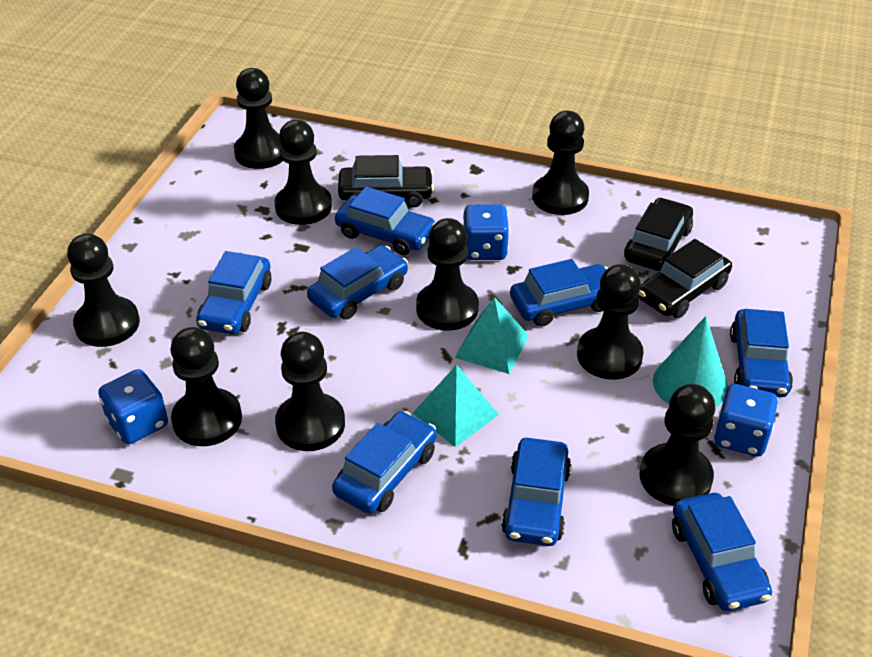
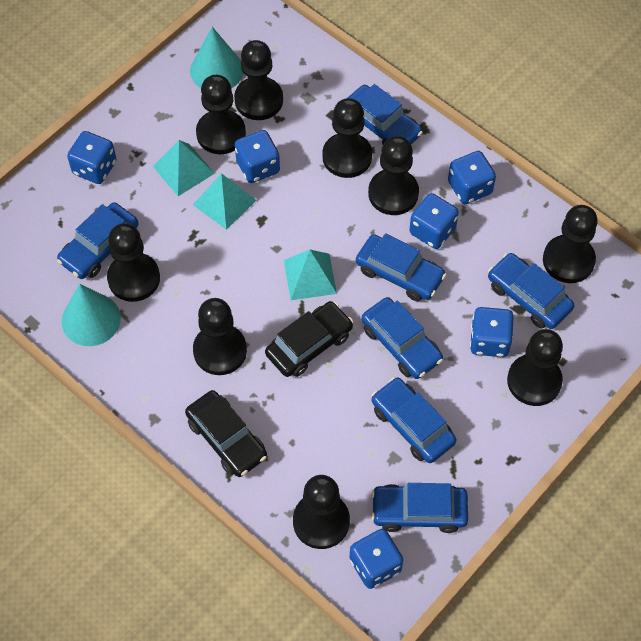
black car: [338,155,434,207] [624,197,693,271] [639,239,732,318] = 3 -> [185,390,267,477] [265,301,353,377] = 2
blue car: [196,251,272,334] [307,245,408,320] [332,411,437,514] [335,187,435,255] [501,438,571,546] [510,259,608,327] [672,493,772,611] [730,309,793,397] = 8 -> [57,202,138,279] [348,84,423,144] [356,233,446,301] [362,297,443,379] [371,483,468,533] [372,377,457,463] [488,253,574,329] = 7
blue dice: [98,369,168,444] [463,204,509,260] [714,384,778,457] = 3 -> [67,131,116,184] [235,130,280,183] [350,529,403,589] [409,193,459,249] [448,151,496,204] [470,307,514,357] = 6
turquoise cone: [653,316,728,408] = 1 -> [62,284,121,346] [190,27,243,88] = 2
turquoise pyramid: [413,364,499,447] [455,297,529,374] = 2 -> [153,140,215,196] [193,173,256,230] [284,250,337,300] = 3

